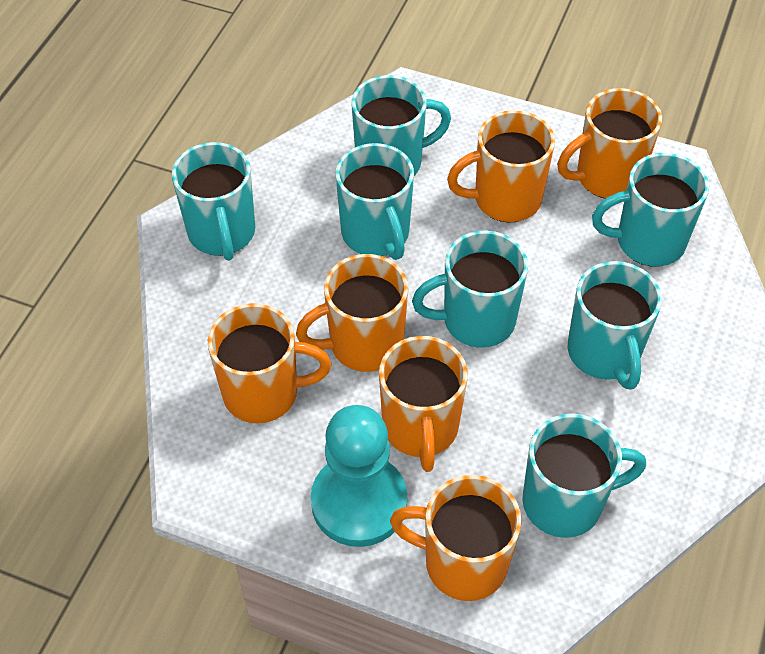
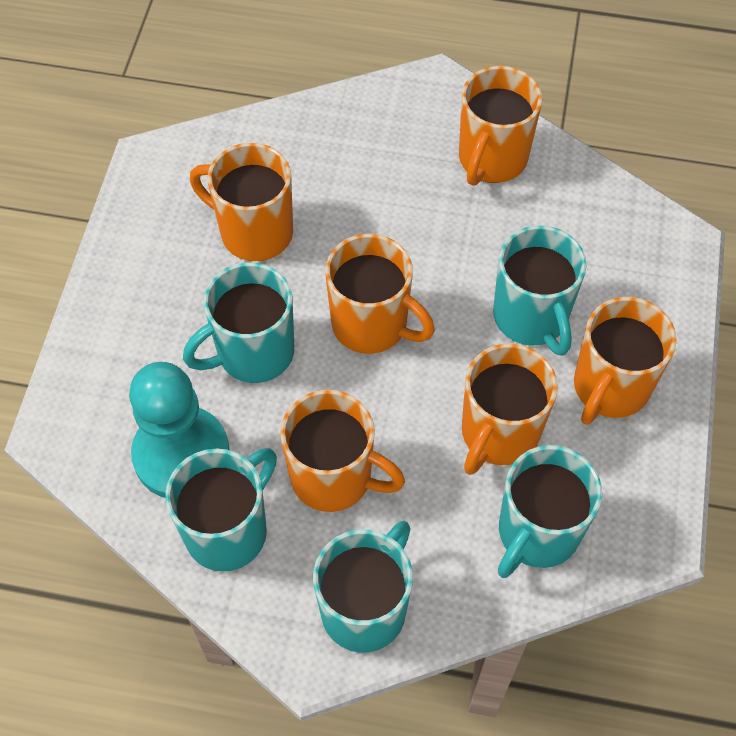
turquoise mug: [172,142,255,261] [335,143,414,260] [351,75,451,176] [412,231,528,348] [522,413,646,538] [568,261,662,390] [592,153,709,267] = 7 -> [165,448,277,572] [183,262,294,383] [313,521,413,653] [493,226,586,356] [498,445,602,578] = 5

